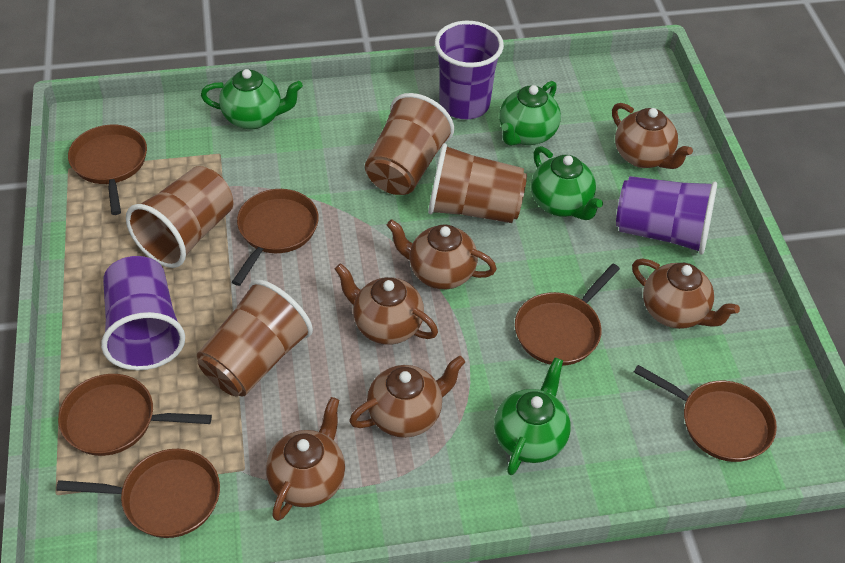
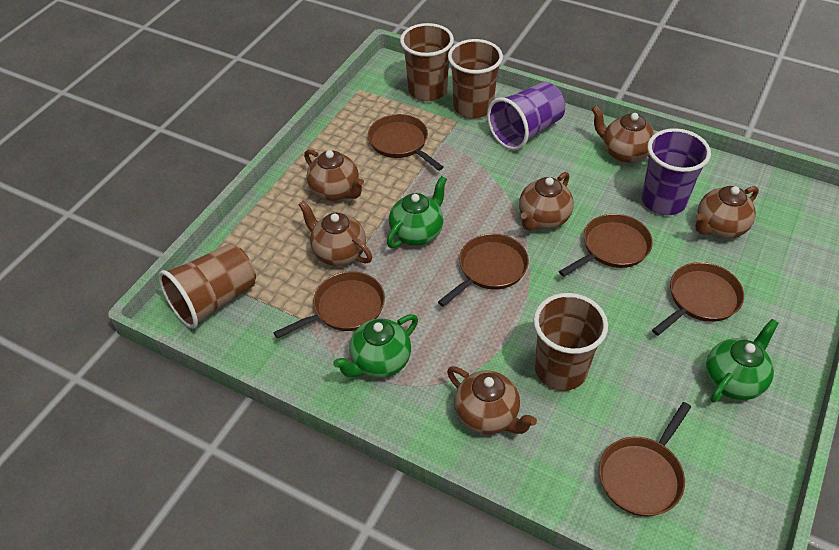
green teapot: [201,69,303,129] [494,358,571,475] [500,81,561,146] [531,146,603,220] = 4 -> [333,314,418,378] [387,176,447,248] [706,319,779,403] = 3
purple cup: [101,256,185,370] [435,21,504,119] [616,176,717,255] = 3 -> [487,82,565,150] [641,128,711,215] = 2

